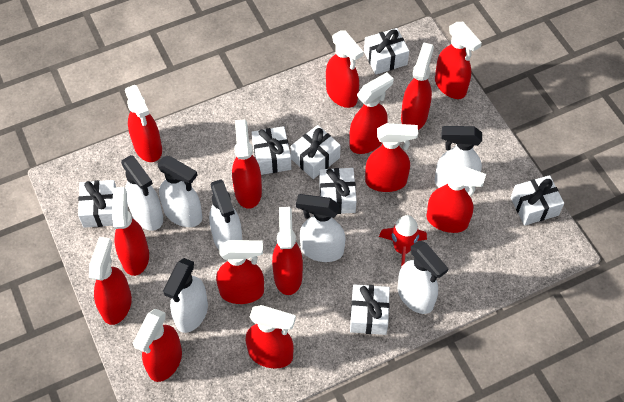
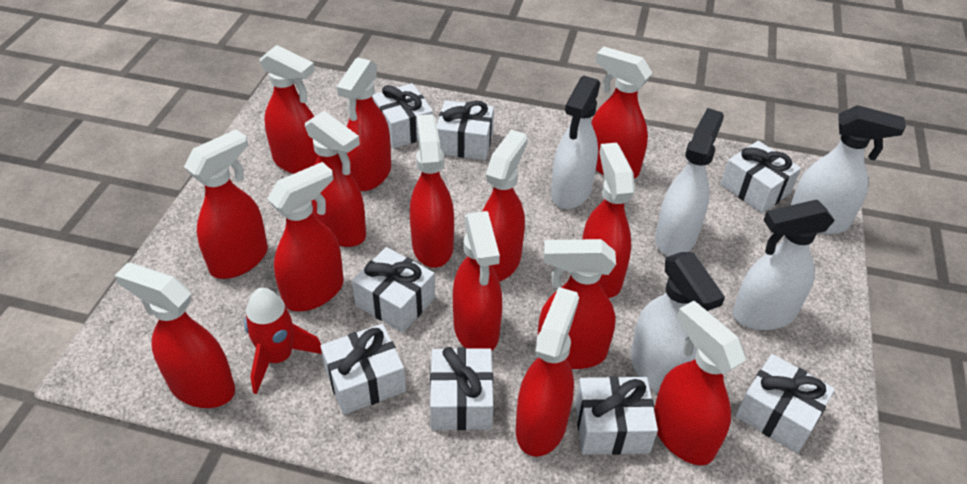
white gift: [78,180,117,228] [252,126,291,175] [291,125,341,179] [319,168,357,214] [350,284,390,335] [364,28,409,74] [511,175,564,226] = 7 -> [320,324,406,415] [352,247,435,333] [372,83,433,149] [430,347,493,430] [437,100,494,160] [575,376,658,455] [721,141,801,213] [736,354,835,453] = 8
white spray bottle: [121,155,163,231] [157,156,202,227] [163,258,208,333] [209,179,242,251] [296,194,345,262] [398,241,449,314] [435,126,482,192] = 7 -> [551,76,600,209] [631,252,725,393] [655,108,724,256] [732,200,835,330] [790,105,906,234] = 5

